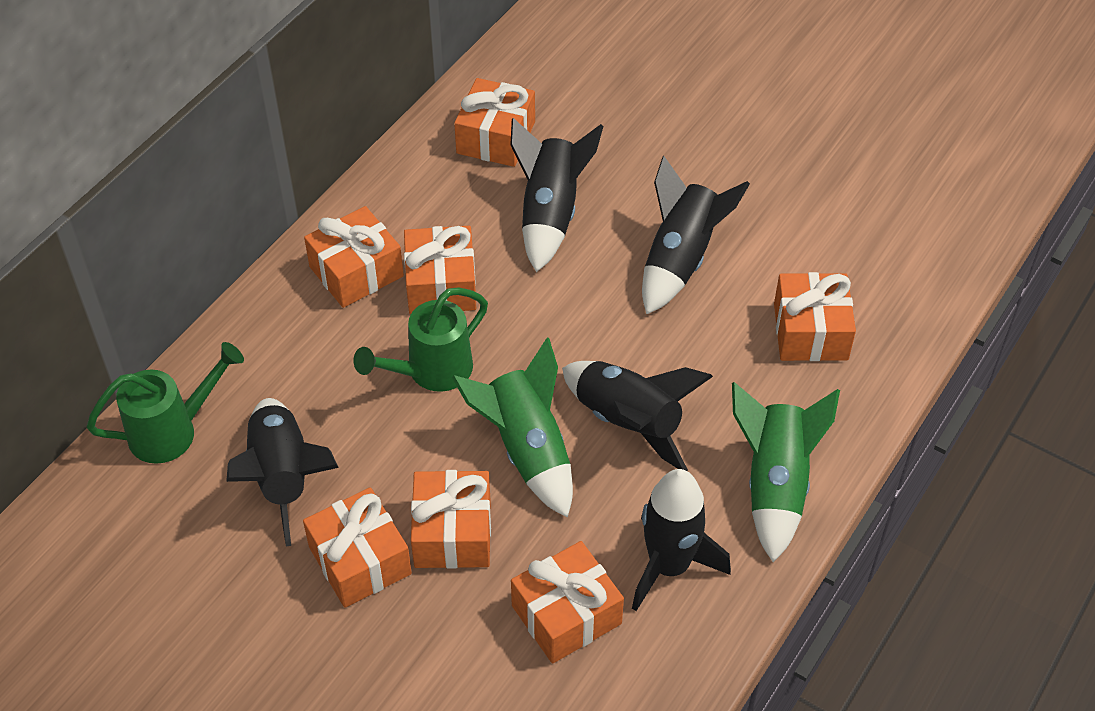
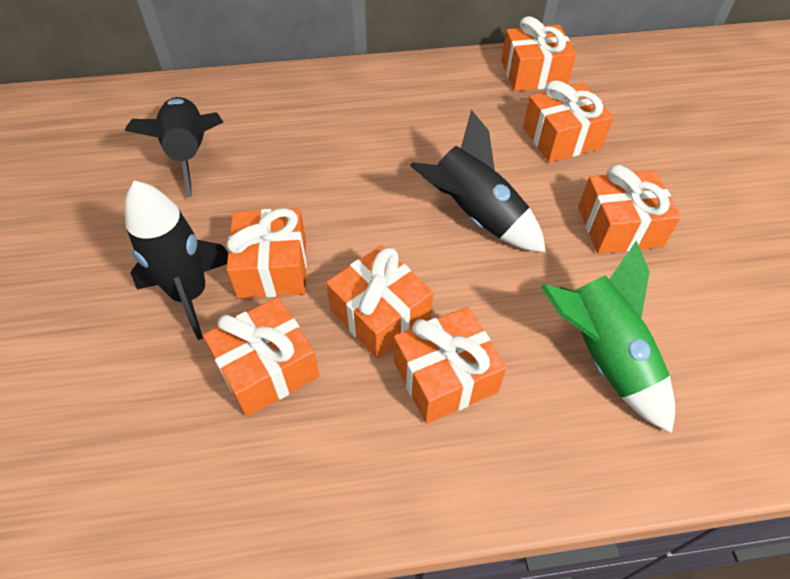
black rocket: [226,398,339,546] [510,118,603,272] [562,361,713,471] [632,469,731,611] [642,156,750,314] = 5 -> [125,97,224,198] [125,181,228,340] [410,110,546,252] = 3
green rocket: [452,338,573,518] [732,382,840,562] = 2 -> [540,241,675,433] = 1
green watering can: [87,342,244,464] [354,288,488,392] = 2 -> none = 0

